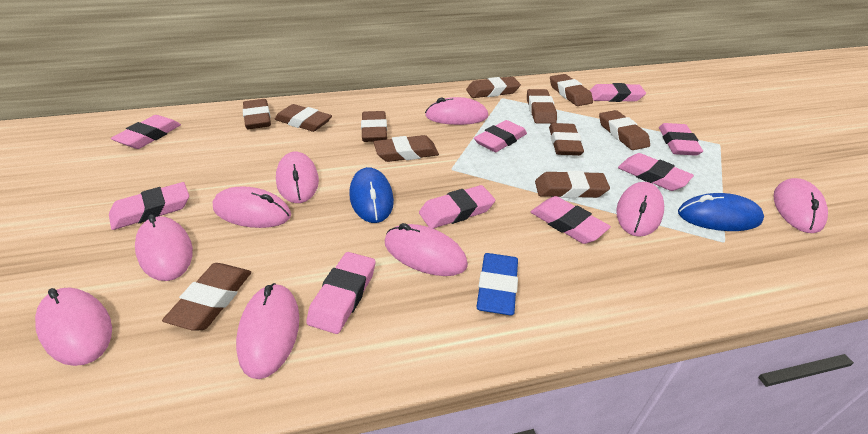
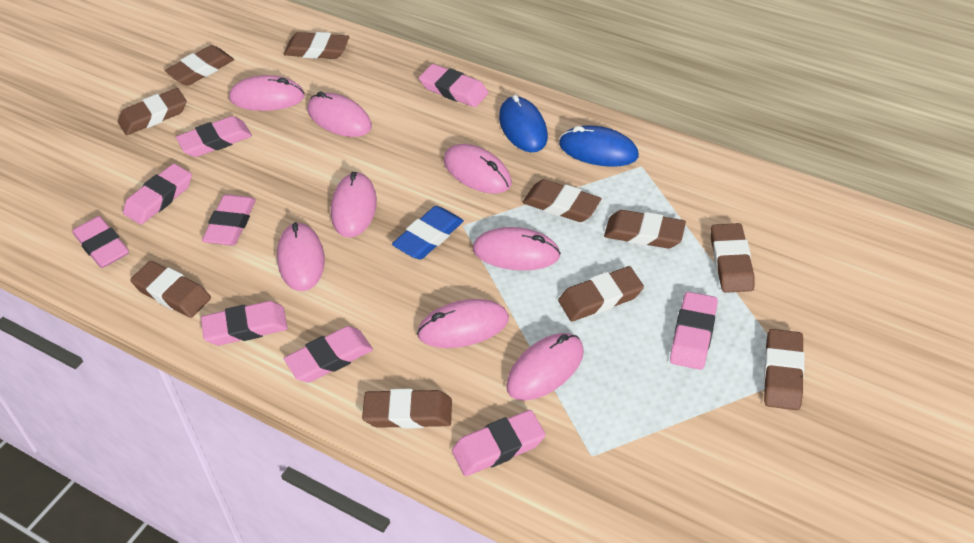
brown eraser: [162,263,251,331] [243,99,271,129] [275,104,332,132] [361,111,387,142] [373,135,439,162] [466,77,521,98] [527,89,557,124] [535,171,610,198] [549,123,584,156] [550,74,593,106] [599,110,650,150] = 11 -> [118,88,187,135] [130,261,211,318] [165,45,234,86] [284,32,349,59] [362,389,452,429] [523,179,602,222] [558,266,644,321] [604,210,686,248] [711,223,755,293] [764,329,805,410] = 10
pink mouse: [35,288,112,366] [135,214,193,281] [213,186,291,228] [236,283,299,379] [276,152,319,203] [385,223,468,276] [425,97,488,125] [616,182,664,237] [774,178,828,233] = 9 -> [229,75,305,111] [277,222,325,291] [307,91,372,137] [331,172,377,238] [417,299,509,348] [444,144,512,194] [473,227,561,270] [506,333,584,401] = 8

